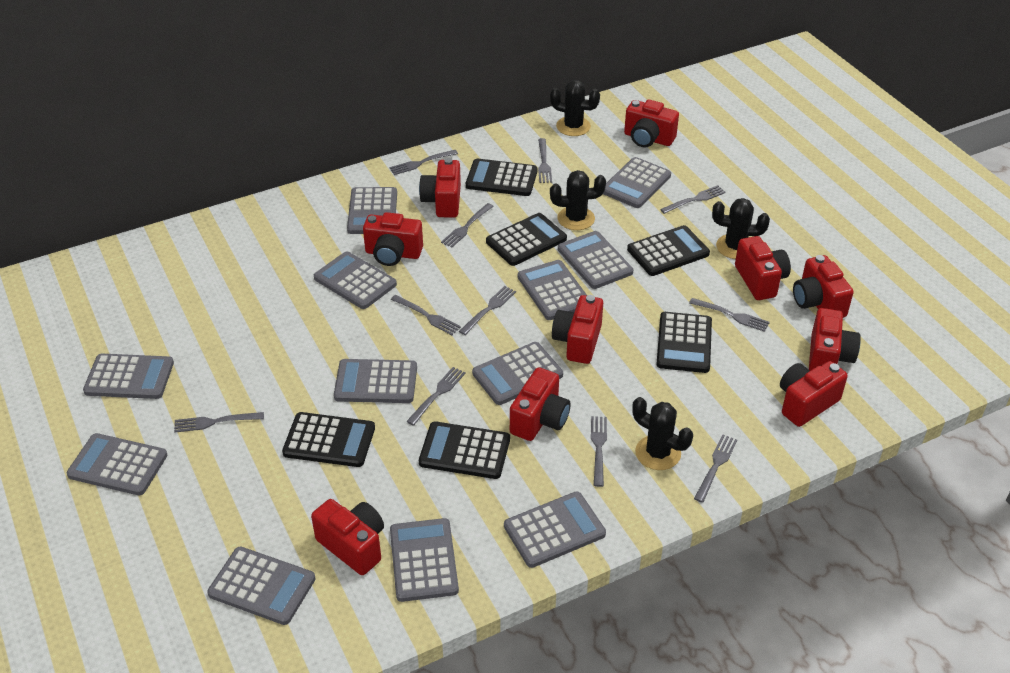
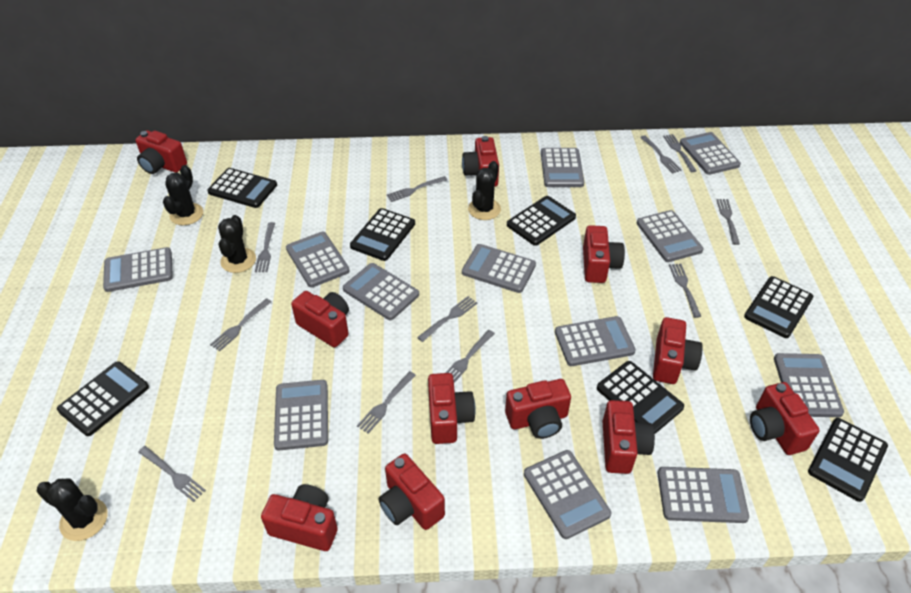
black calculator: [282,412,375,467] [419,421,510,479] [466,158,537,196] [486,213,567,266] [627,225,710,276] [656,312,712,373] = 6 -> [57,361,149,436] [207,168,277,208] [350,208,415,261] [507,196,576,246] [597,361,684,434] [744,276,814,338] [808,418,888,502] = 7
red camera: [311,499,384,575] [363,212,423,266] [419,158,461,218] [510,367,571,441] [552,295,603,364] [624,100,679,148] [735,236,791,300] [780,361,848,427] [793,255,854,318] [809,308,861,371] = 10 -> [135,130,187,174] [261,484,338,551] [291,291,349,348] [379,454,445,530] [428,373,476,444] [462,136,499,187] [505,379,571,439] [583,225,625,283] [602,400,655,474] [653,317,703,384] [750,382,819,455] = 11

